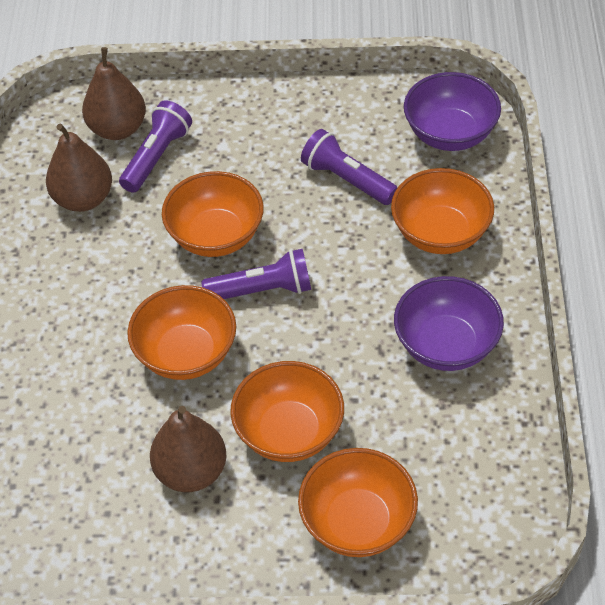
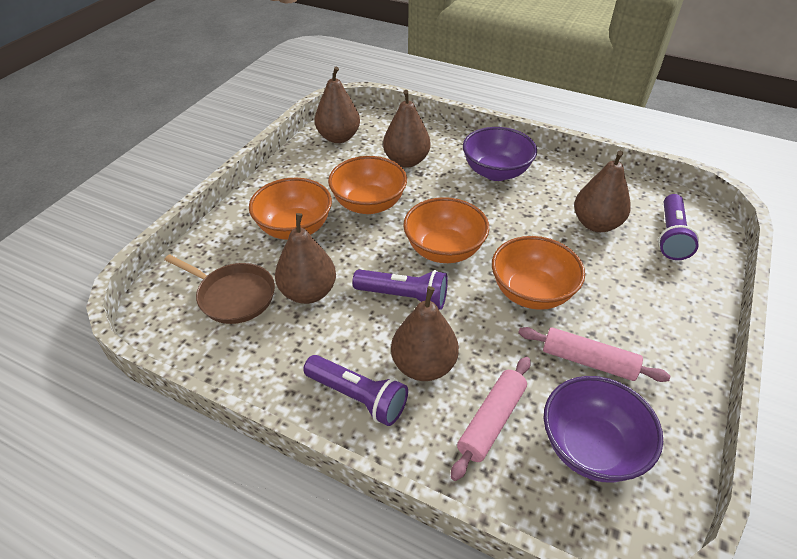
brown pan: none = 0 -> [164,254,275,324] = 1
brown pear: [46,124,112,212] [82,47,146,140] [150,406,227,492] = 3 -> [275,213,336,304] [315,67,360,143] [383,90,431,168] [391,286,459,381] [574,151,631,232] = 5
orange bowl: [127,285,236,380] [162,171,264,257] [230,361,344,462] [298,448,418,557] [391,168,494,254] = 5 -> [249,178,332,240] [328,156,407,214] [403,197,489,263] [492,236,585,310] = 4
pink rolling pin: none = 0 -> [451,357,531,481] [518,327,670,382] = 2

